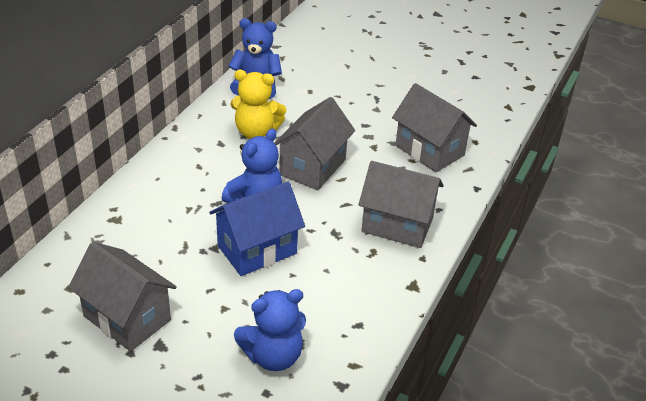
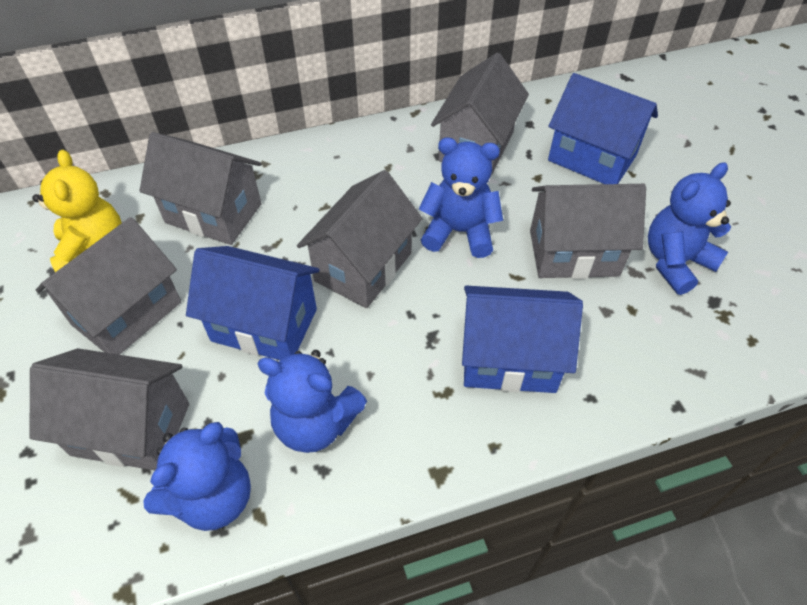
blue house: [209,182,305,276] = 1 -> [186,246,320,360] [462,286,583,393] [548,73,658,184] = 3
blue teddy bear: [222,128,282,203] [229,18,282,99] [234,289,306,371] = 3 -> [143,422,251,531] [257,350,367,453] [419,137,503,258] [648,162,731,295] = 4
grey house: [68,242,177,352] [274,97,355,190] [358,161,444,248] [392,83,477,172] = 4 -> [30,348,189,470] [36,217,181,355] [139,132,262,245] [297,170,423,308] [431,53,529,176] [530,184,646,279] = 6

